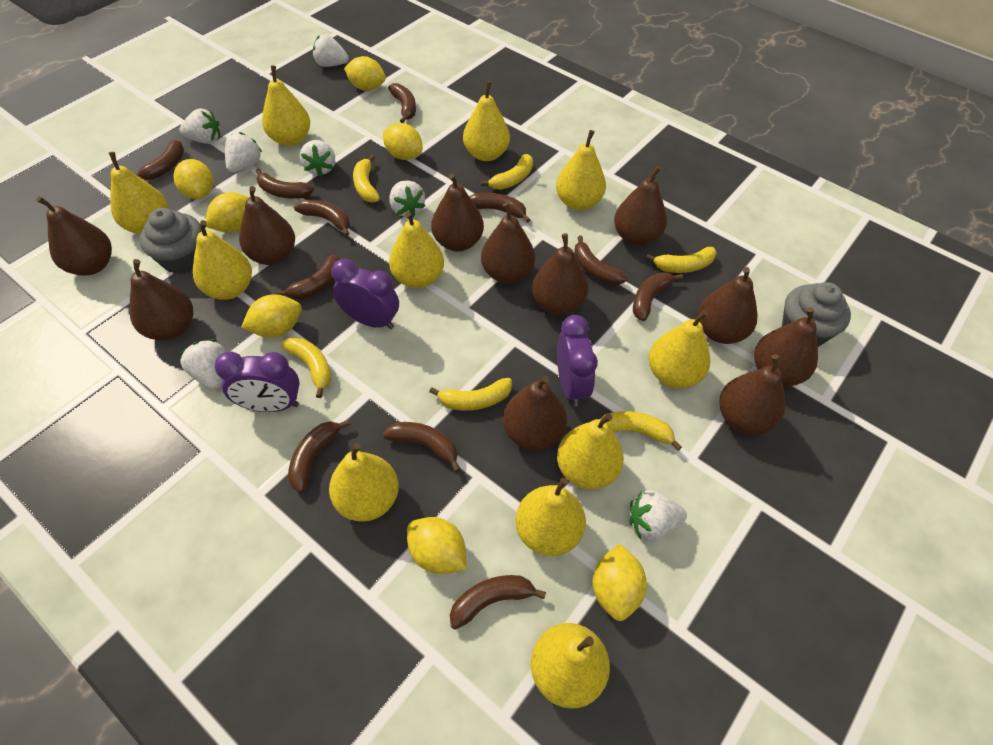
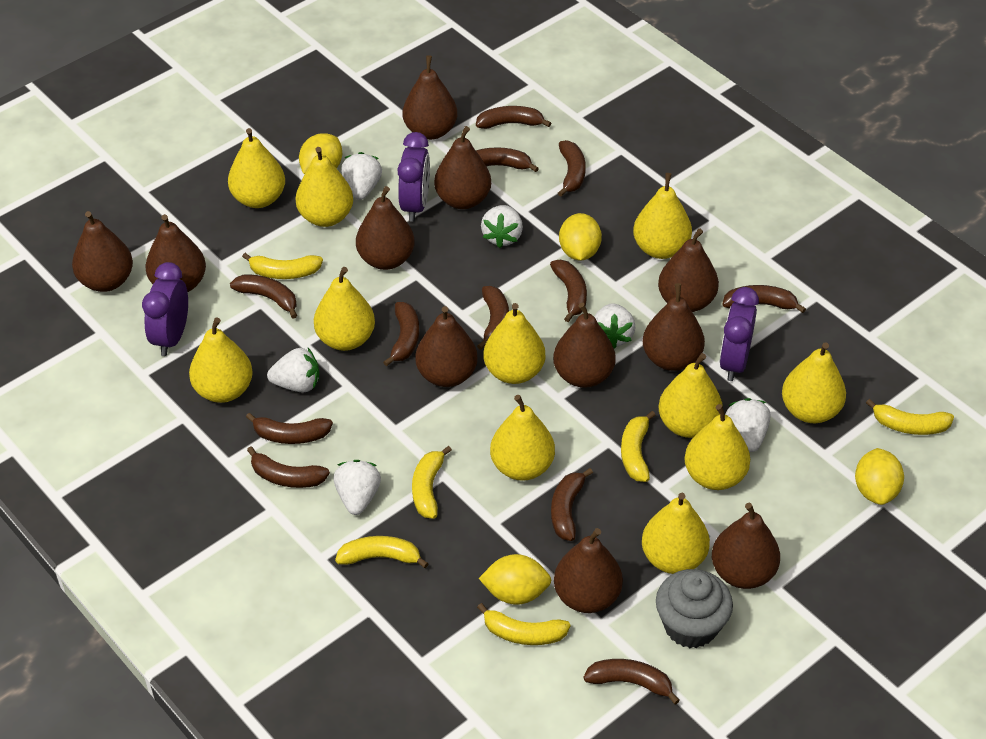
brown banana: [135,140,184,180] [256,169,314,199] [276,254,340,300] [288,420,350,493] [294,199,350,236] [383,422,461,472] [388,83,416,123] [450,575,546,630] [469,193,531,223] [574,236,627,285] [633,272,683,321] = 11 -> [230,275,297,318] [246,413,333,444] [247,447,330,488] [383,302,419,366] [476,106,551,129] [476,147,539,172] [477,286,509,350] [550,260,587,322] [551,468,593,541] [558,140,586,196] [583,659,680,705] [722,285,806,313] = 12
grey cupcake: [140,208,201,274] [782,282,851,347] = 2 -> [656,569,733,648] = 1
white strawberry: [180,108,220,144] [180,339,226,390] [225,132,263,173] [300,140,335,177] [313,34,349,67] [389,180,425,218] [630,490,687,541] = 7 -> [267,348,319,393] [334,460,381,515] [341,152,382,200] [481,205,523,248] [594,303,635,348] [725,398,770,452] = 6
yellow lemon: [173,159,213,199] [206,192,250,233] [241,294,301,338] [344,56,386,91] [383,123,423,160] [407,517,467,574] [592,544,647,621] = 7 -> [299,133,342,174] [479,554,552,605] [559,213,602,261] [855,448,904,505] = 4

